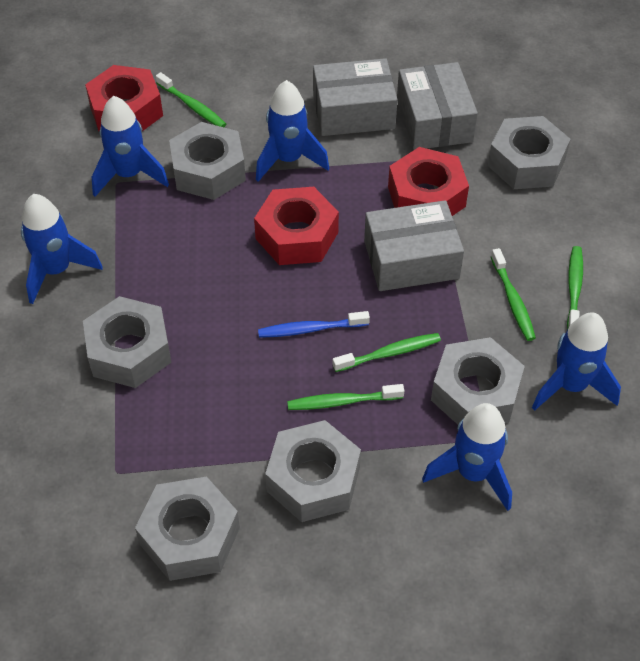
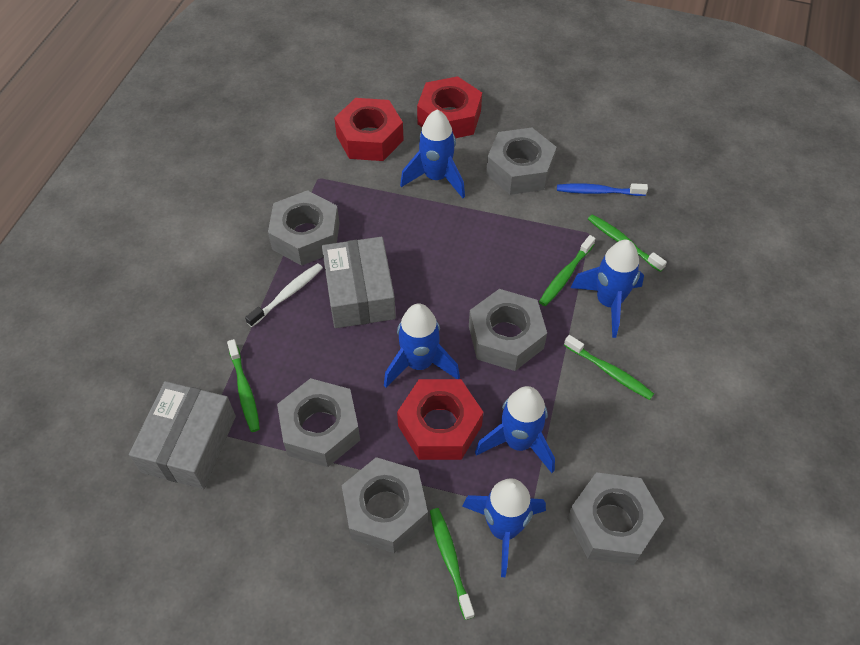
grey box: [313,58,397,136] [364,200,464,291] [397,62,478,150] = 3 -> [129,381,236,489] [322,237,396,328] = 2
white toothbrush: none = 0 -> [245,263,323,327] = 1

